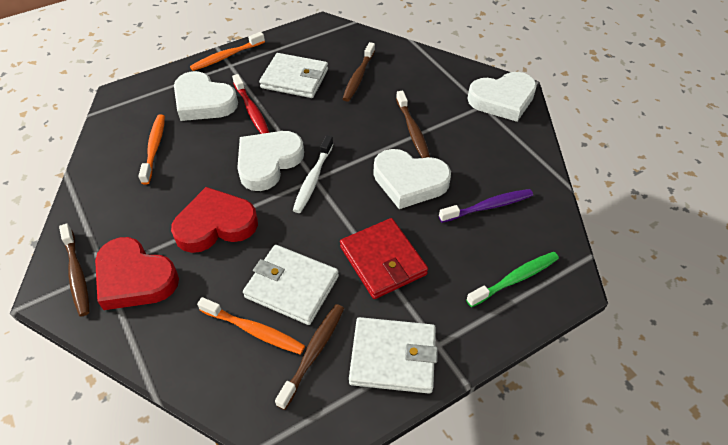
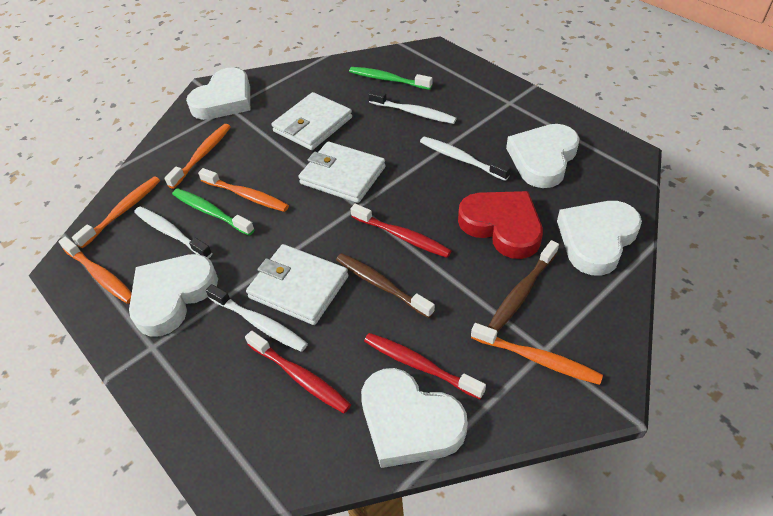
brown toothbrush: [59,224,90,316] [275,304,344,410] [343,42,375,102] [396,91,430,158] = 4 -> [336,253,435,318] [488,240,559,332] = 2
green toothbrush: [466,252,559,307] = 1 -> [172,189,255,236] [349,67,432,90] = 2
orange toothbrush: [138,115,165,185] [190,32,265,71] [197,297,305,355] = 3 -> [58,236,132,304] [72,177,160,248] [165,124,231,189] [198,168,289,212] [471,323,603,385] = 5
purple toothbrush: [439,189,533,223] = 1 -> none = 0
red heart: [95,237,179,310] [171,187,258,253] = 2 -> [458,191,543,259] = 1
red toothbrush: [232,74,270,134] = 1 -> [245,331,351,414] [351,204,451,258] [364,333,486,399] = 3
red wallet: [340,218,428,299] = 1 -> none = 0
white heart: [174,71,238,121] [237,131,304,191] [374,149,451,209] [467,72,537,122] = 4 -> [129,254,218,337] [186,67,250,120] [361,368,468,468] [506,124,580,188] [557,201,642,276] = 5
white toothbrush: [293,136,333,213] = 1 -> [134,206,212,259] [206,284,308,352] [368,90,457,124] [420,136,511,181] = 4

